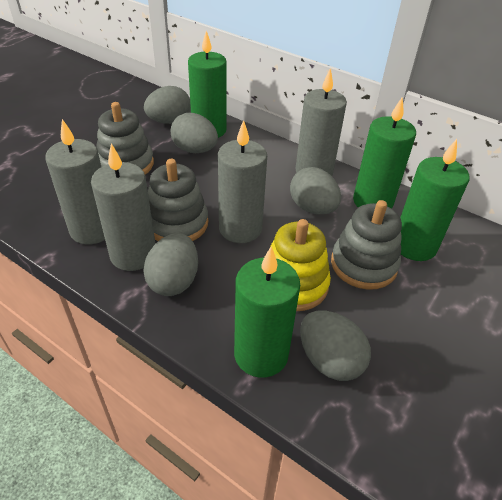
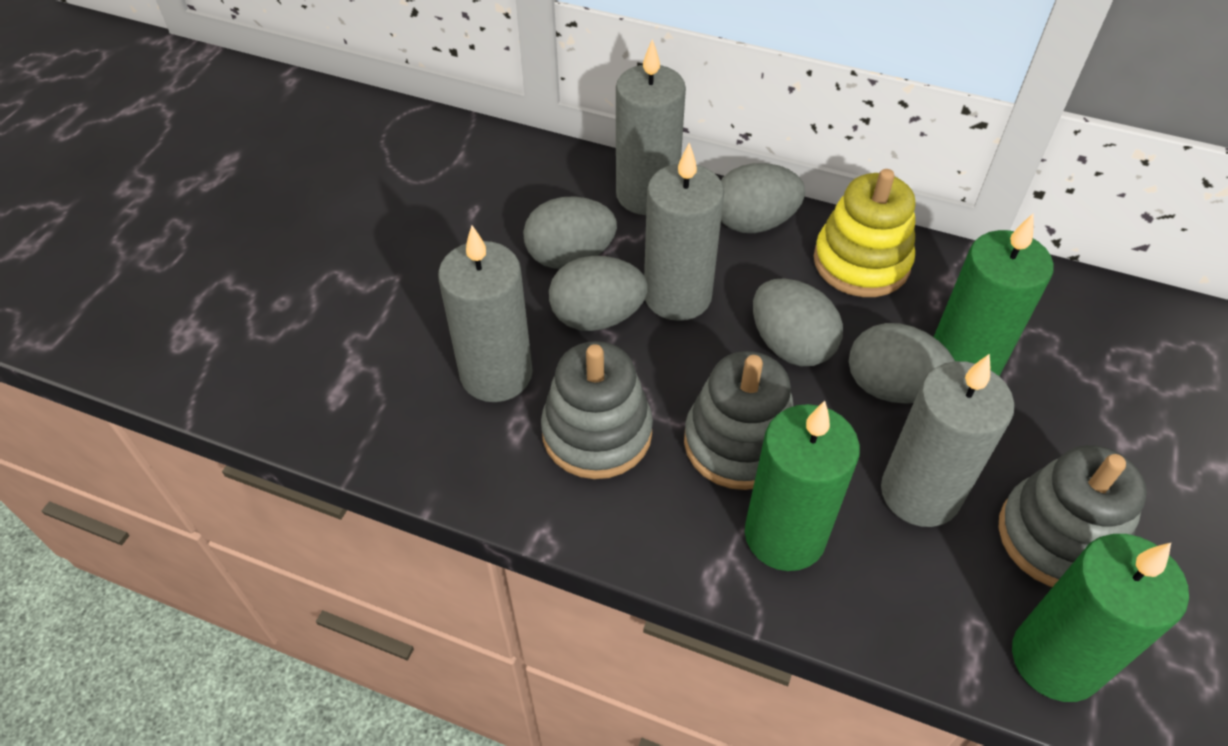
green candle: [188,31,227,138] [234,246,300,378] [353,97,416,209] [400,139,469,261] = 4 -> [745,401,860,571] [934,213,1054,376] [1012,534,1189,702] = 3

